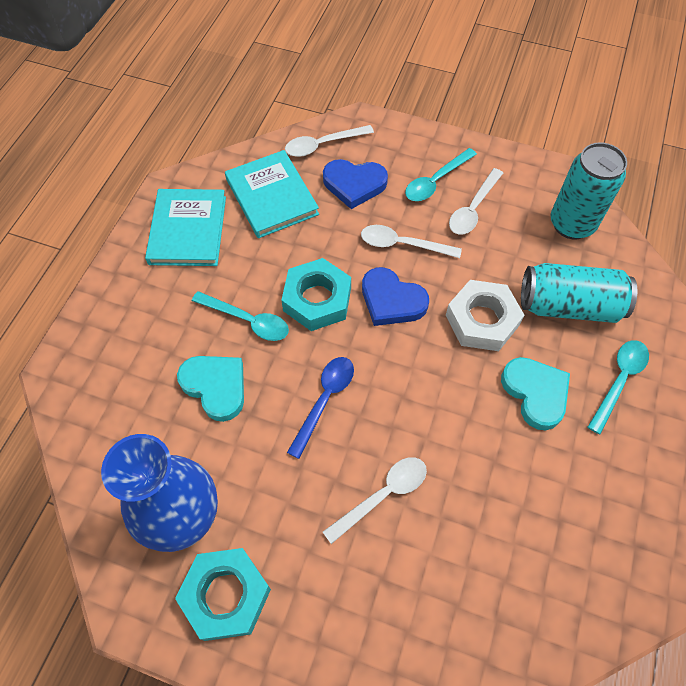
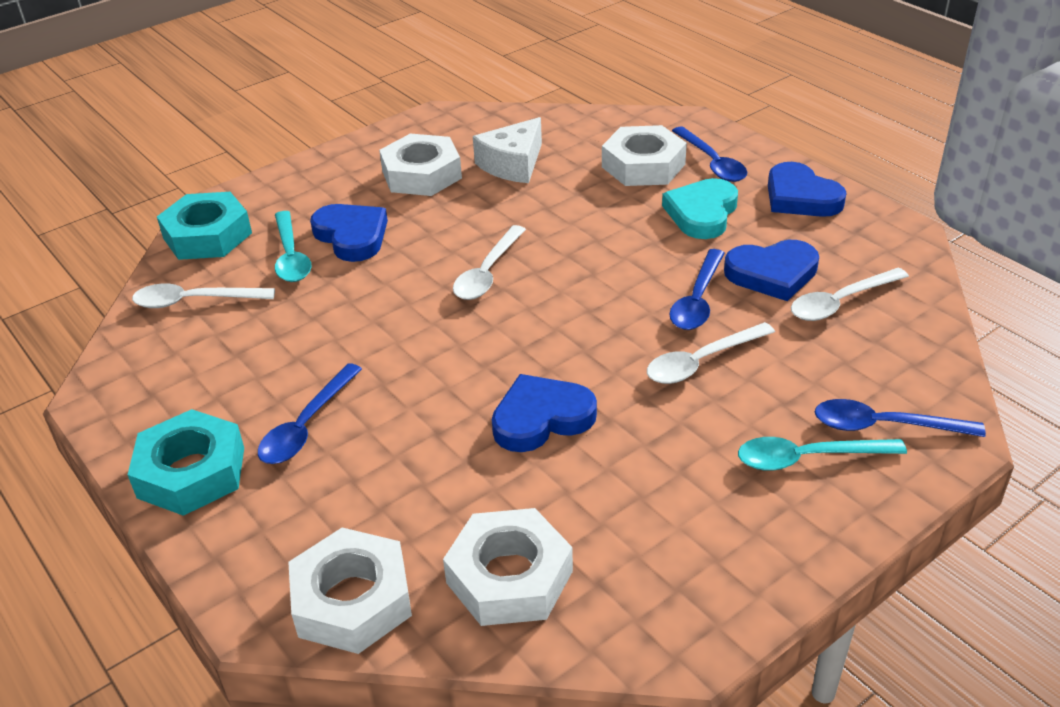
blue heart: [323,159,388,209] [362,267,429,326] = 2 -> [310,204,388,262] [492,374,597,452] [724,240,819,301] [768,162,847,217] = 4
blue spoon: [287,357,354,459] = 1 -> [258,363,362,464] [669,249,725,330] [672,127,747,182] [815,399,986,437] = 4
blue vase: [101,434,218,552] = 1 -> none = 0
turquoise book: [145,189,226,266] [225,150,319,238] = 2 -> none = 0
turquoise can: [521,263,637,323] [551,142,627,240] = 2 -> none = 0
turquoise heart: [177,356,244,422] [501,357,570,430] = 2 -> [662,178,738,239] = 1
turquoise spoon: [192,291,289,341] [405,148,477,201] [588,340,649,434] = 3 -> [275,211,311,282] [738,437,907,471] = 2
white cheese: none = 0 -> [473,117,542,183] = 1
white nut: [446,280,524,351] = 1 -> [288,528,412,654] [379,134,462,196] [443,508,573,626] [602,125,687,186] = 4

